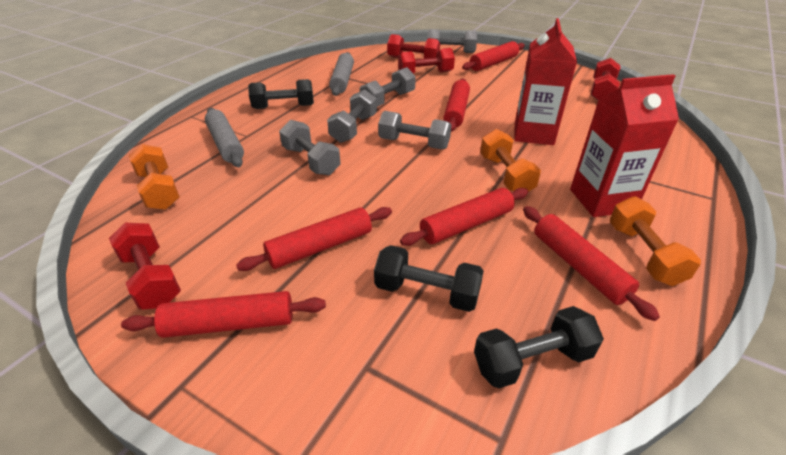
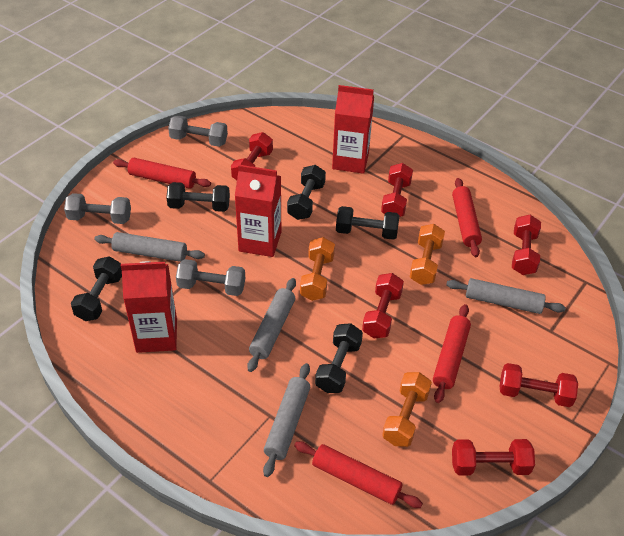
black dumbbell: [248,79,314,109] [374,245,484,312] [474,306,604,389] = 3 -> [71,256,122,321] [166,182,230,212] [287,165,326,220] [315,323,363,393] [336,206,399,240] = 5
grey dumbbell: [279,120,341,175] [327,90,377,143] [360,67,416,107] [378,111,451,149] [427,29,477,53] = 5 -> [64,193,131,224] [168,115,228,147] [176,259,245,296] = 3
grey rolling pin: [205,108,244,167] [329,52,354,96] = 2 -> [94,232,205,262] [247,278,296,372] [263,363,310,477] [446,278,566,314] = 4
red carton: [514,18,577,145] [570,74,679,217] = 2 -> [121,261,177,353] [235,165,281,257] [332,85,374,174] = 3
red dumbbell: [109,223,181,309] [387,34,440,58] [398,48,455,73] [591,58,621,100] = 4 -> [231,132,273,180] [362,273,404,338] [381,163,413,217] [452,439,535,475] [500,363,578,407] [512,215,541,275] = 6
red rolling pin: [121,291,326,338] [236,207,392,271] [400,188,528,246] [443,79,470,132] [462,41,525,71] [523,206,660,321] = 6 -> [113,158,211,189] [294,441,423,508] [433,304,471,403] [452,178,482,257] = 4

